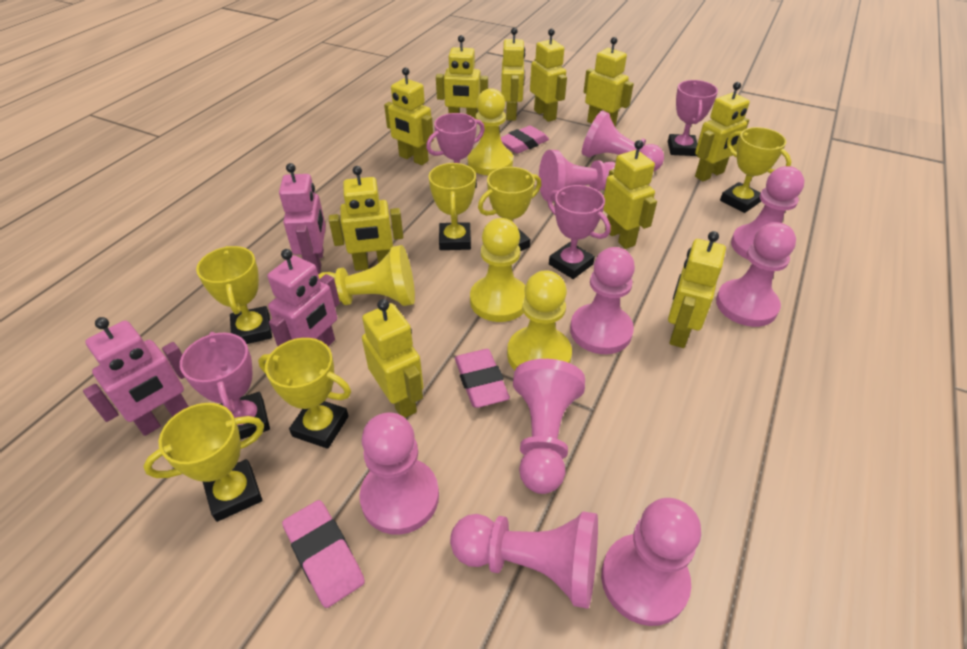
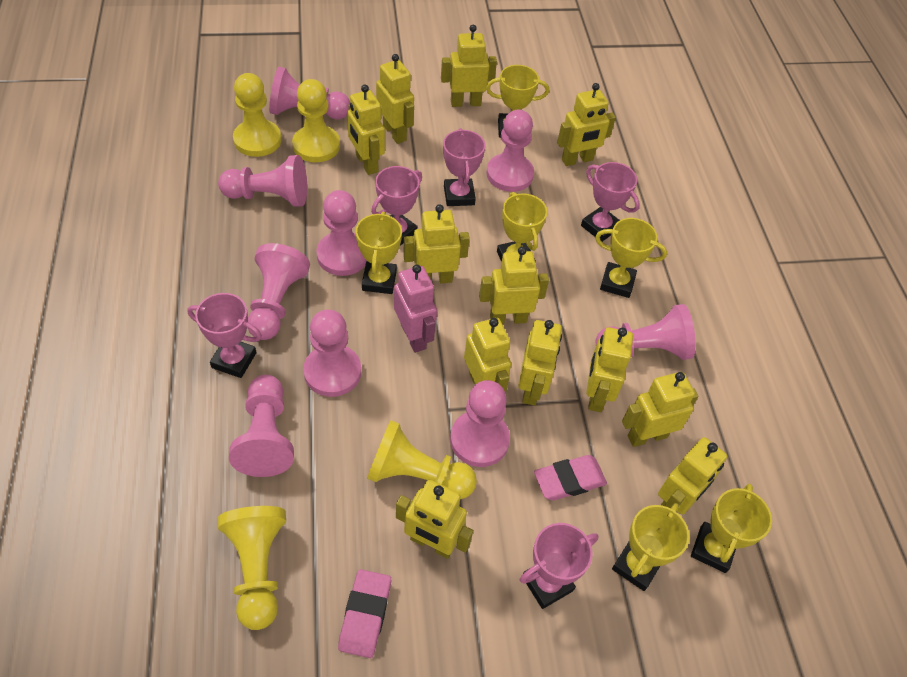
pink eraser: [282,500,365,608] [455,349,510,408] [501,126,549,154] = 3 -> [338,569,391,658] [534,455,607,501] = 2
pink robot: [83,317,189,436] [267,249,340,346] [279,163,326,274] = 3 -> [394,264,437,353] = 1
pink trophy: [180,332,270,440] [426,113,485,188] [547,185,611,279] [668,80,718,156] = 4 -> [187,293,262,378] [371,166,422,246] [443,128,485,206] [520,523,598,609] [581,162,640,242] = 5
yellow robot: [329,166,403,271] [362,299,423,418] [384,67,434,165] [436,35,488,119] [501,28,525,121] [530,29,567,122] [584,37,634,127] [603,140,657,249] [668,231,726,348] [695,82,750,181] = 10 -> [347,85,385,175] [376,54,414,144] [396,480,473,559] [403,204,470,283] [441,25,497,107] [464,318,511,394] [479,246,549,324] [518,320,562,406] [557,83,616,166] [586,327,633,412] [622,372,699,447] [658,437,727,515] = 12

